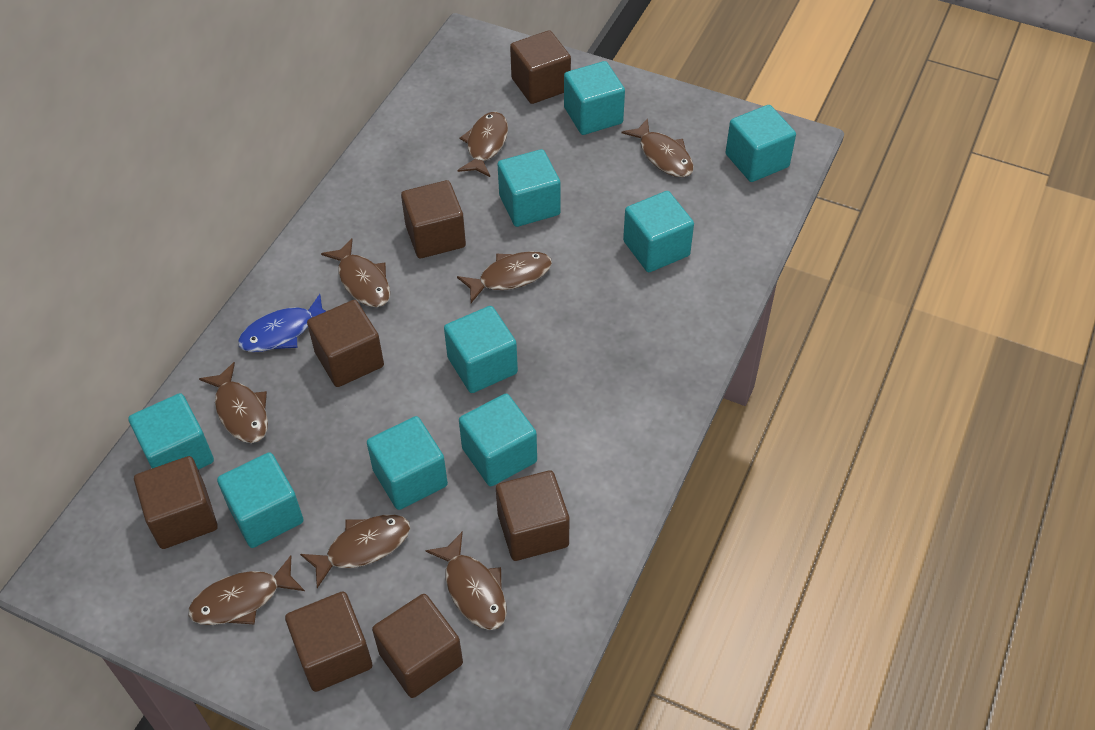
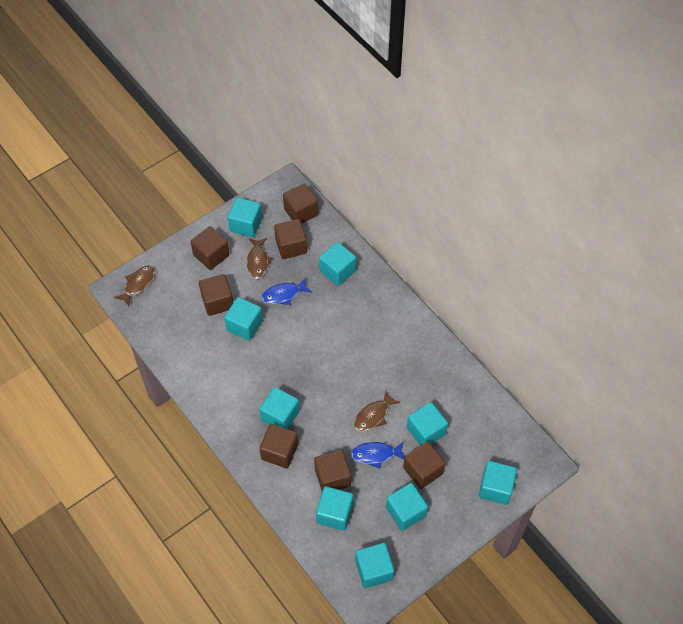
blue fish: [238,294,326,352] = 1 -> [261,277,312,305] [351,442,405,469] = 2
brown fish: [188,555,305,625] [199,362,268,443] [300,515,410,588] [321,238,390,307] [425,532,507,630] [457,251,552,303] [458,112,508,177] [621,118,694,177] = 8 -> [114,265,155,306] [247,238,273,279] [354,391,400,432] = 3

